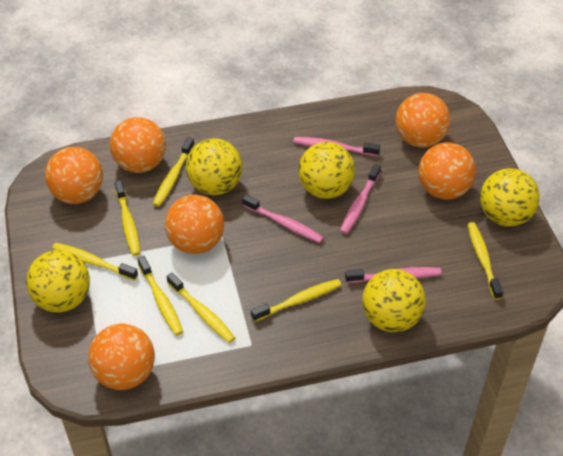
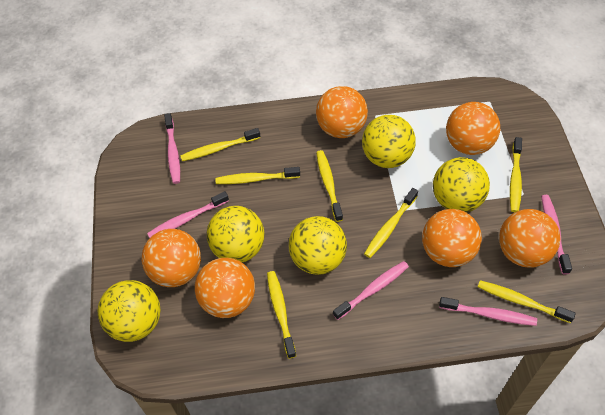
pink toothbrush: [242,195,324,243] [293,137,380,156] [340,164,381,234] [345,267,441,283] = 4 -> [147,191,229,238] [164,113,180,184] [333,261,409,320] [439,297,537,326] [541,195,572,274] = 5

